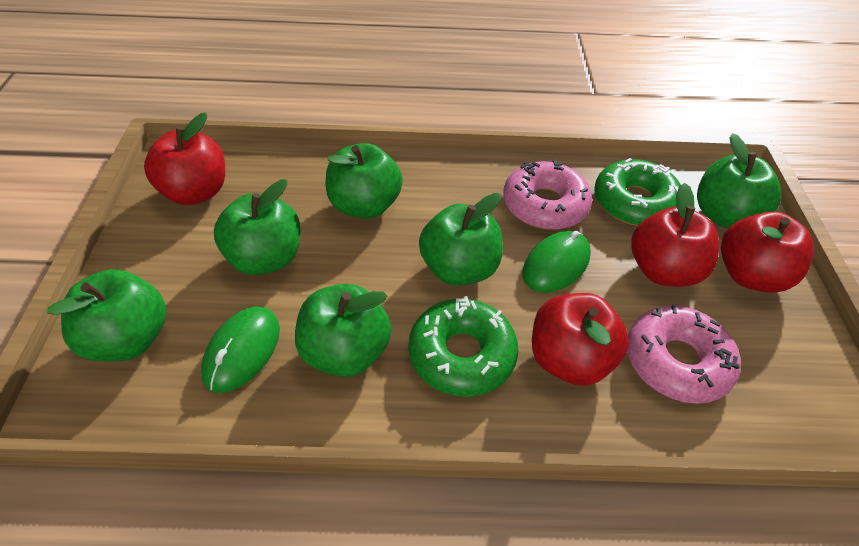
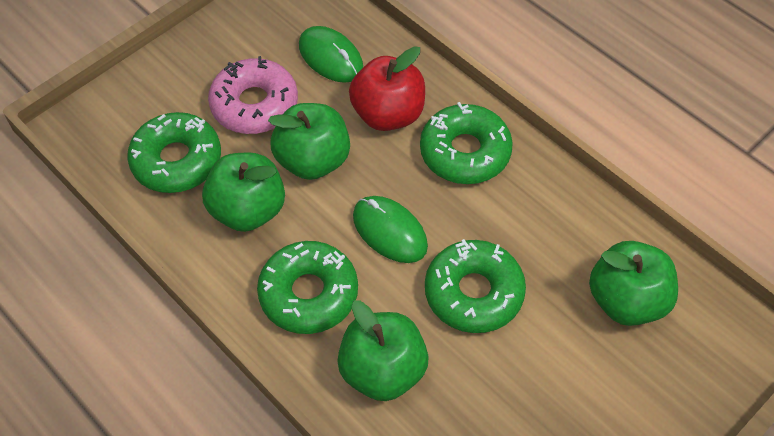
green apple: [47,269,166,361] [214,179,300,275] [295,284,391,377] [326,143,403,219] [419,193,503,286] [697,133,781,228] = 6 -> [202,153,285,232] [268,103,350,180] [337,301,429,401] [589,241,678,326] = 4
green donut: [409,296,519,397] [594,158,681,226] = 2 -> [127,112,221,193] [257,241,358,334] [420,102,513,184] [425,239,526,333] = 4
pink donut: [503,159,592,230] [627,305,741,404] = 2 -> [208,56,298,134] = 1
red apple: [144,113,225,205] [532,293,629,386] [631,183,719,287] [721,211,814,293] = 4 -> [349,46,425,131] = 1

